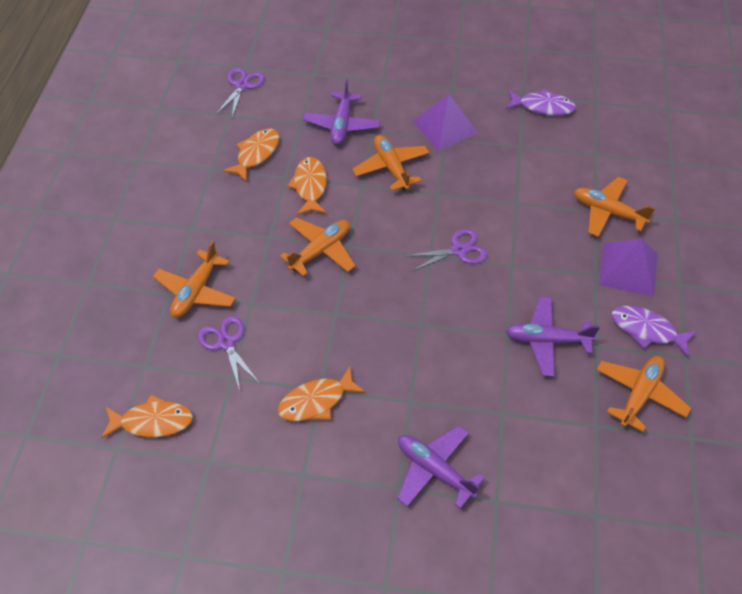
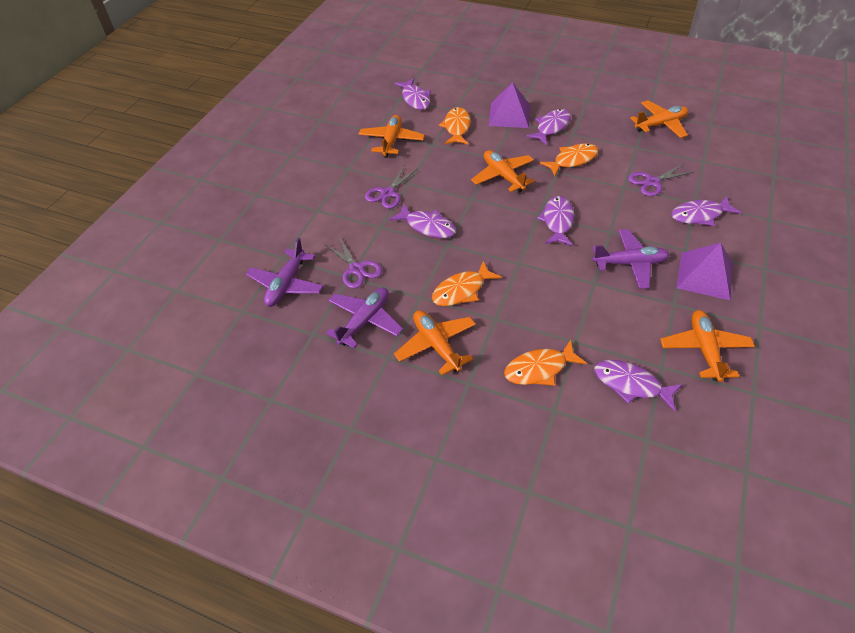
purple fish: [506,89,576,116] [612,306,697,357] = 2 -> [389,204,456,238] [395,78,431,110] [526,109,571,145] [537,196,574,246] [594,360,683,412] [671,196,741,226] = 6

